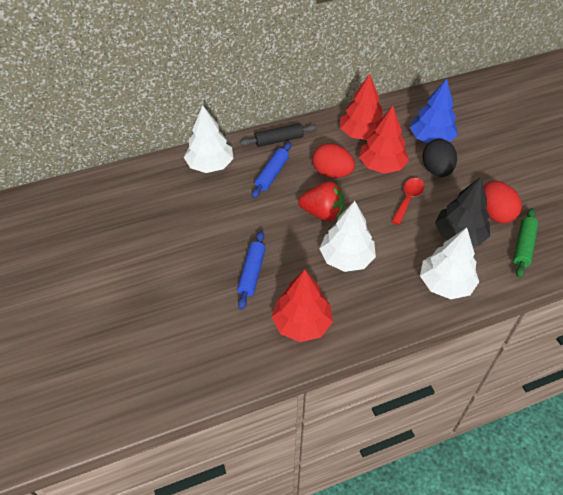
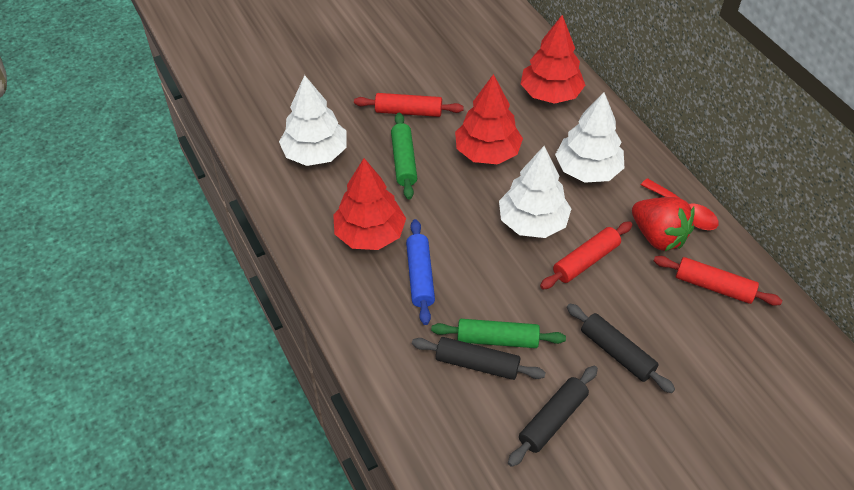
black egg: [422,139,457,177] = 1 -> none = 0
black rolling pin: [240,123,317,147] = 1 -> [412,337,546,380] [508,366,598,467] [567,303,675,393] = 3
black tree: [435,177,490,246] = 1 -> none = 0
blue rolling pin: [237,231,266,310] [252,142,291,198] = 2 -> [406,219,435,325] = 1
blue tree: [410,79,458,143] = 1 -> none = 0
green rolling pin: [513,208,538,278] = 1 -> [391,113,417,200] [431,319,566,348] = 2
red egg: [312,143,355,178] [484,181,522,223] = 2 -> none = 0
red rolling pin: none = 0 -> [354,93,464,117] [540,221,633,289] [654,256,782,306] = 3

